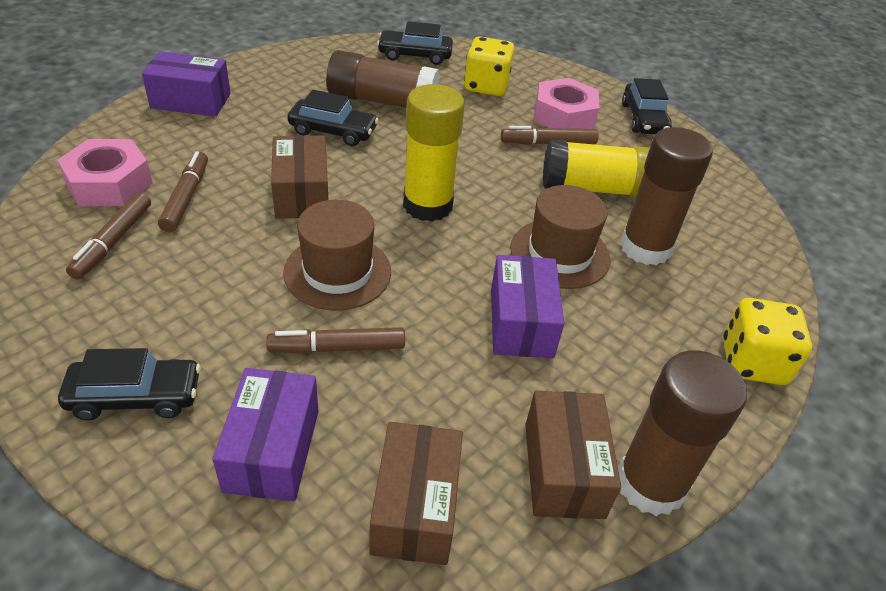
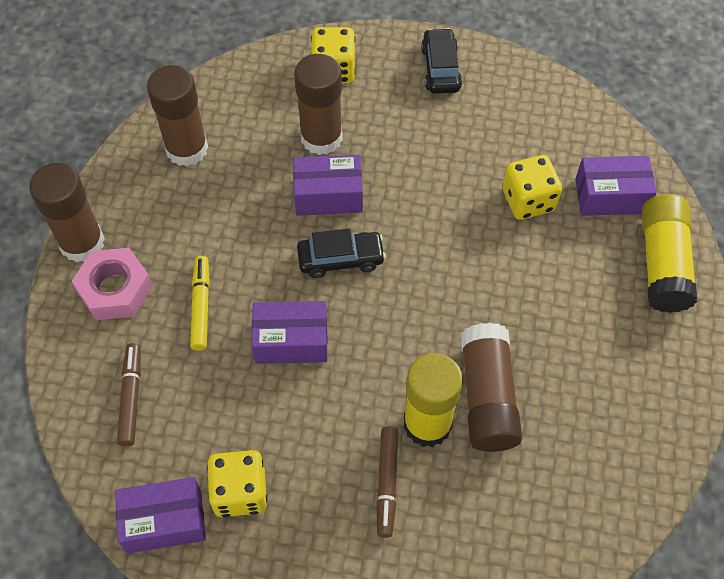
black car: [58,348,201,421] [288,89,379,146] [377,21,453,65] [622,78,672,134] = 4 -> [297,228,386,278] [421,28,462,94] = 2
brown box: [271,135,328,219] [369,422,463,565] [525,391,621,519] = 3 -> none = 0
brown glue stick: [326,50,439,108] [618,350,747,516] [620,127,713,265] = 3 -> [29,163,105,263] [147,65,208,166] [294,54,343,155] [461,323,522,452] = 4
brown hat: [283,200,391,310] [510,185,611,289] = 2 -> none = 0
brown marker: [66,192,151,280] [158,151,208,232] [266,327,405,354] [501,126,599,145] = 4 -> [117,343,141,446] [376,426,398,538] = 2
pink nut: [57,139,153,206] [534,78,599,129] = 2 -> [72,248,153,320] = 1
purple box: [142,51,231,117] [213,368,319,501] [491,255,564,358] = 3 -> [115,477,206,554] [251,301,328,364] [293,155,363,216] [575,156,657,216] = 4
yellow dice: [464,36,515,96] [723,298,812,385] = 2 -> [207,450,267,517] [310,27,356,83] [502,155,562,220] = 3
yellow marker: none = 0 -> [190,256,210,351] = 1

